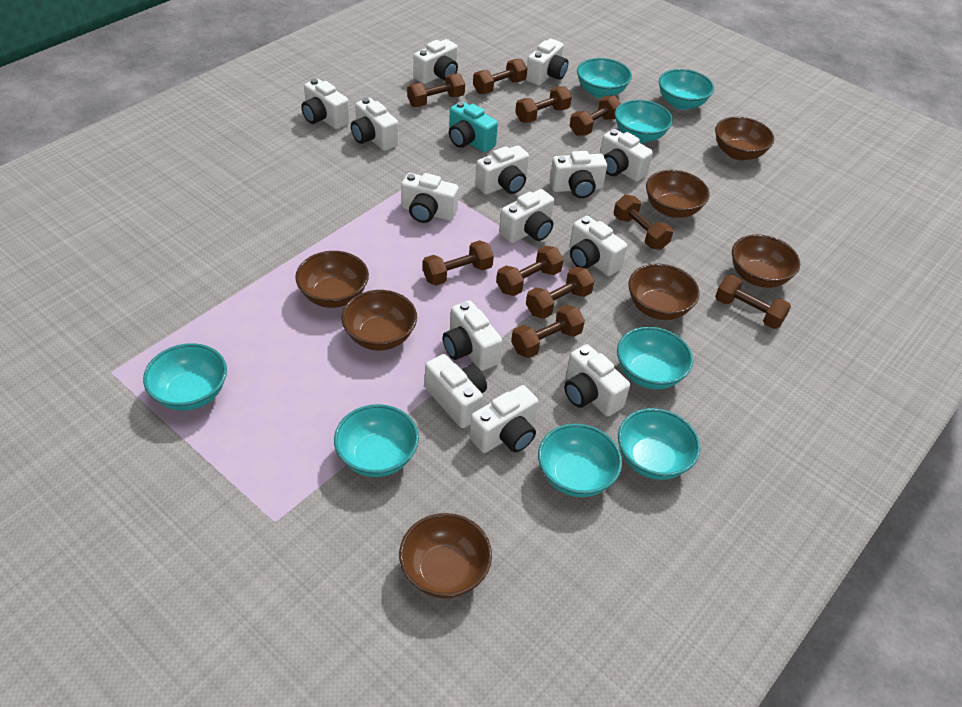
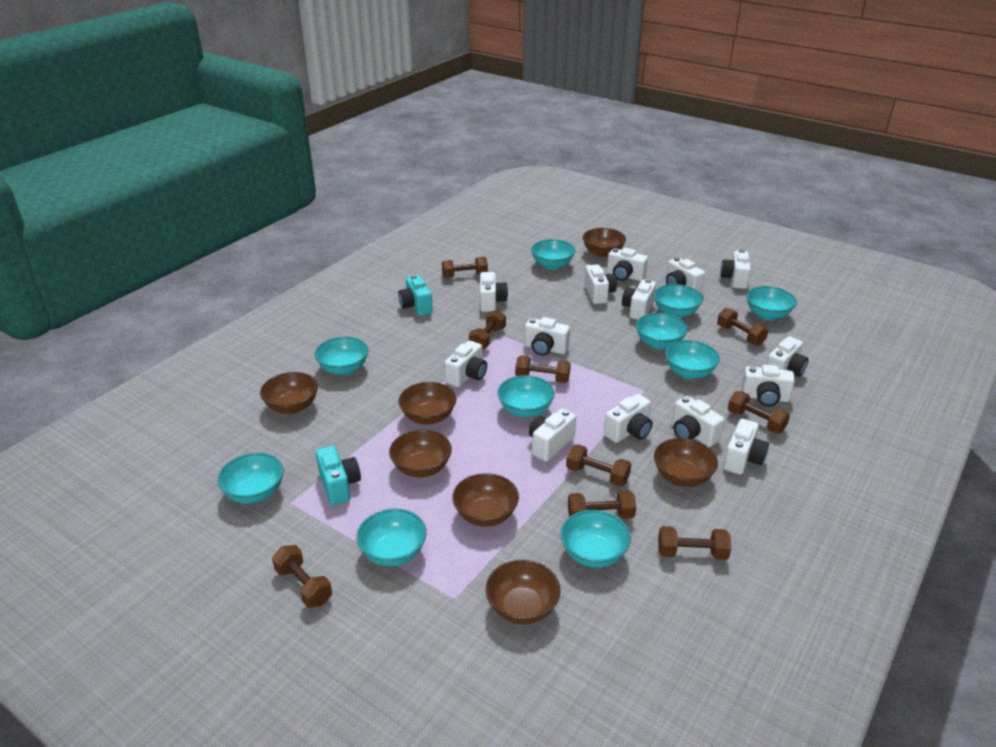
brown dumbbell: [407,74,465,107] [423,240,494,286] [473,59,527,94] [496,246,564,296] [511,305,585,358] [515,86,572,123] [526,267,595,319] [570,95,621,136] [614,194,673,250] [715,275,791,329] = 10 -> [272,545,332,608] [442,257,488,278] [469,309,506,349] [515,355,571,383] [566,444,631,486] [568,490,636,519] [658,526,731,560] [717,308,768,346] [728,391,790,433] = 9
turquoise bowl: [143,343,227,411] [334,404,419,477] [538,423,622,497] [577,58,632,98] [615,100,673,143] [617,327,693,390] [618,408,701,480] [659,69,714,110] = 8 -> [217,453,284,504] [314,337,368,375] [356,508,427,566] [498,375,555,417] [531,239,575,270] [560,510,631,568] [636,313,688,349] [654,284,703,318] [665,340,720,379] [746,286,797,320] = 10
turquoise camera: [449,101,498,152] = 1 -> [316,446,361,505] [398,275,433,316] = 2

